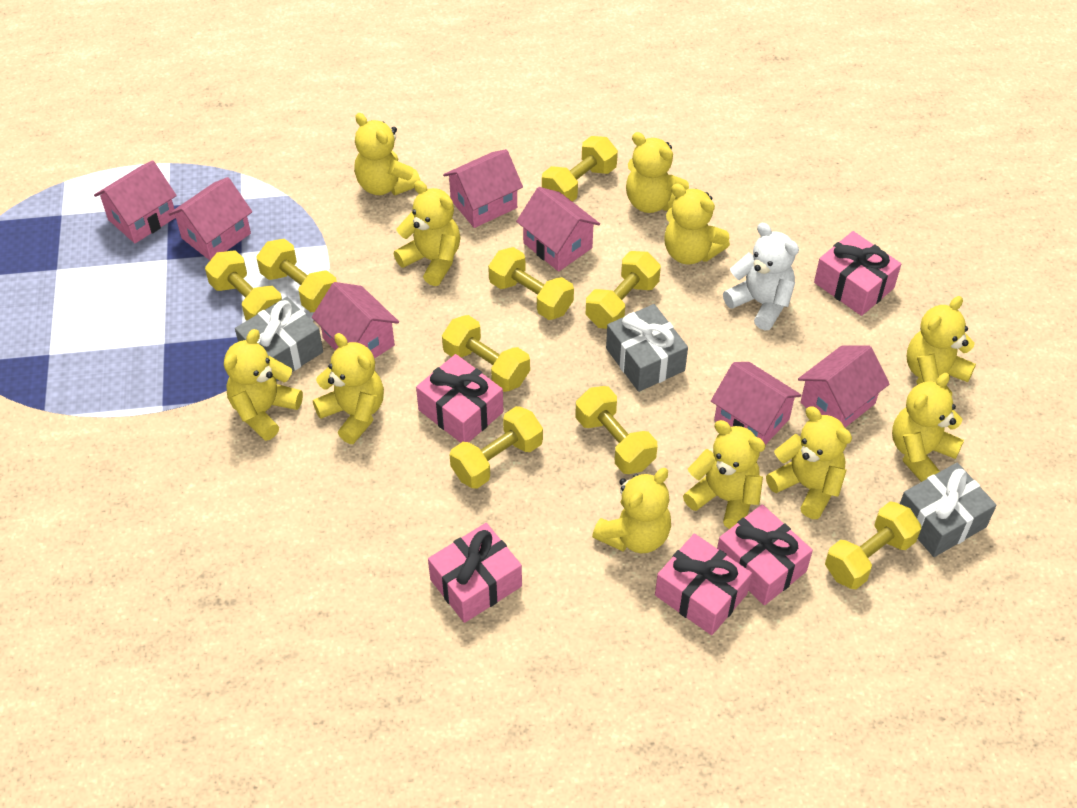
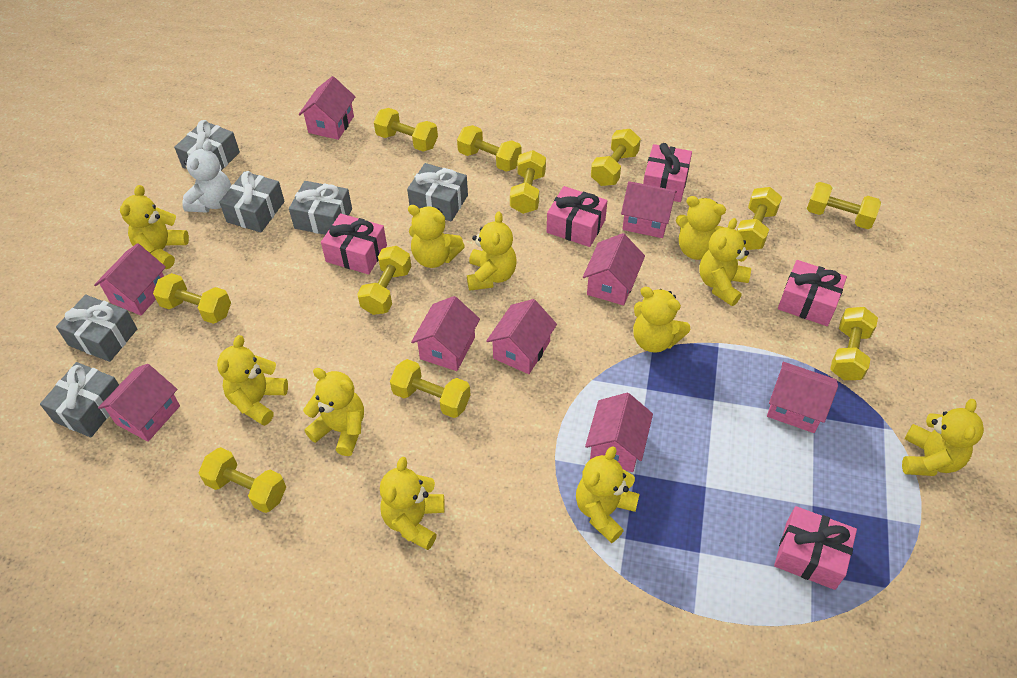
grey gift: [235,297,323,382] [606,304,688,392] [900,463,997,557] = 3 -> [40,362,119,438] [56,295,137,362] [174,120,240,171] [219,171,285,232] [289,181,352,235] [407,163,468,222] = 6
pink house: [94,160,177,243] [169,177,252,260] [312,282,399,359] [443,149,523,228] [516,187,600,272] [711,362,801,445] [798,345,890,428] = 7 -> [94,243,166,315] [98,364,180,442] [299,76,355,140] [411,296,480,371] [486,299,557,374] [583,233,645,305] [585,393,653,472] [621,181,677,238] [767,362,838,433] = 9
yellow dumbbell: [205,250,282,320] [256,239,337,312] [442,315,530,392] [450,406,543,489] [488,247,574,320] [542,136,618,202] [576,386,657,474] [586,251,661,329] [825,502,921,589] = 9 -> [153,273,231,324] [198,447,286,513] [357,246,411,315] [374,108,438,152] [390,359,471,418] [457,125,521,172] [510,150,546,214] [591,129,641,186] [737,187,782,250] [807,182,881,229] [830,307,878,380] = 11

